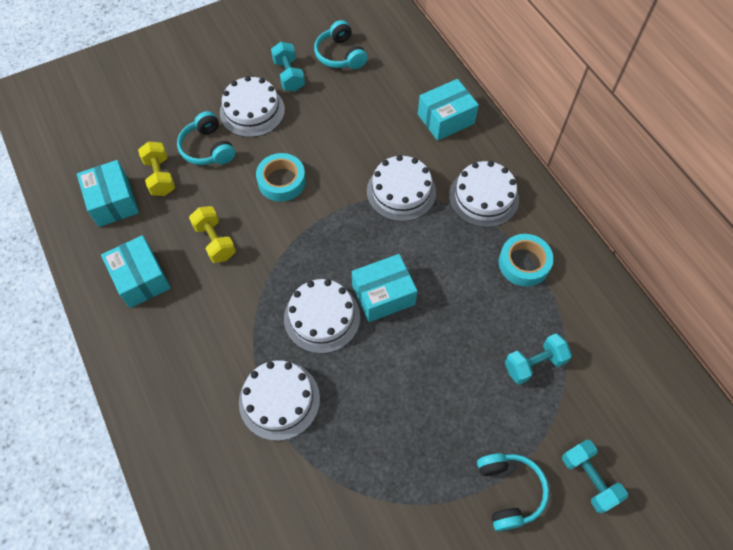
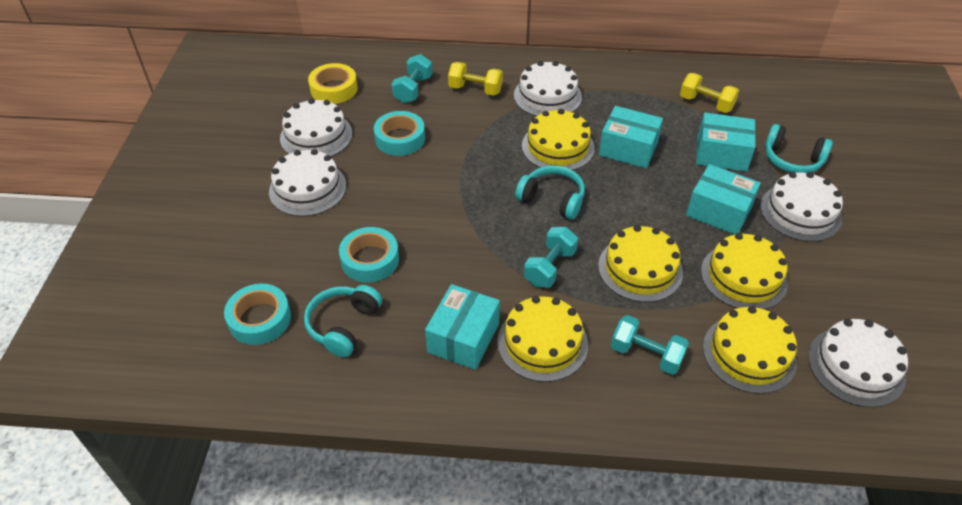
turquoise tape: [256,153,306,202] [499,234,554,287] = 2 -> [224,284,291,345] [339,227,399,283] [374,111,425,156] = 3
yellow cake: none = 0 -> [497,296,588,382] [522,109,595,170] [598,225,683,302] [701,233,788,310] [703,306,797,394] = 5
yellow tape: none = 0 -> [308,63,358,104] = 1

